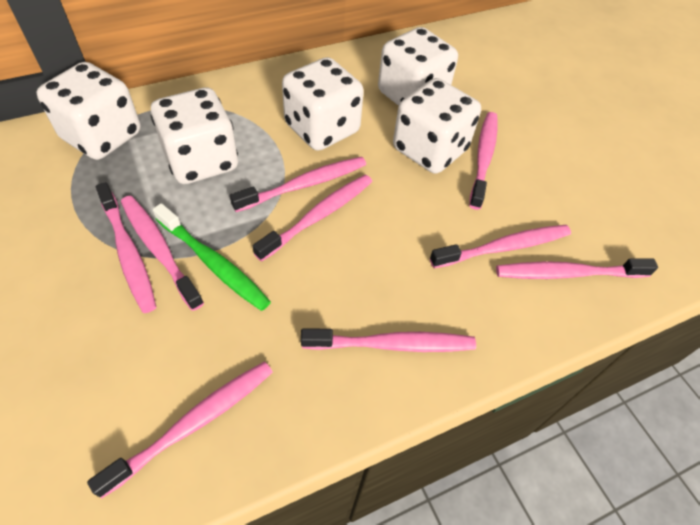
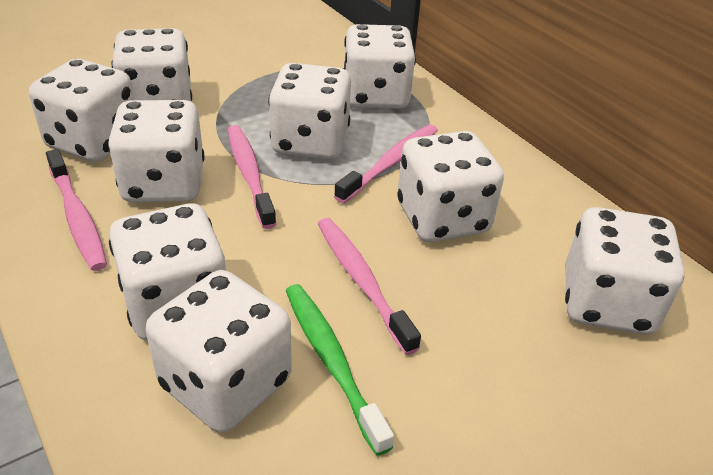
pink toothbrush: [87,361,273,498] [96,182,156,313] [121,196,204,311] [230,157,366,212] [253,175,372,262] [301,328,476,352] [430,225,571,268] [469,112,498,210] [496,259,658,279] = 9 -> [46,149,107,271] [228,125,276,229] [318,218,421,355] [334,124,438,203] = 4
white dice: [36,62,141,160] [151,88,238,184] [282,57,364,151] [378,27,458,106] [393,78,481,174] = 5 -> [29,59,135,162] [108,100,204,202] [109,203,226,340] [111,28,192,101] [146,270,292,433] [268,63,351,160] [344,24,416,109] [397,131,504,242] [565,207,684,335] = 9

